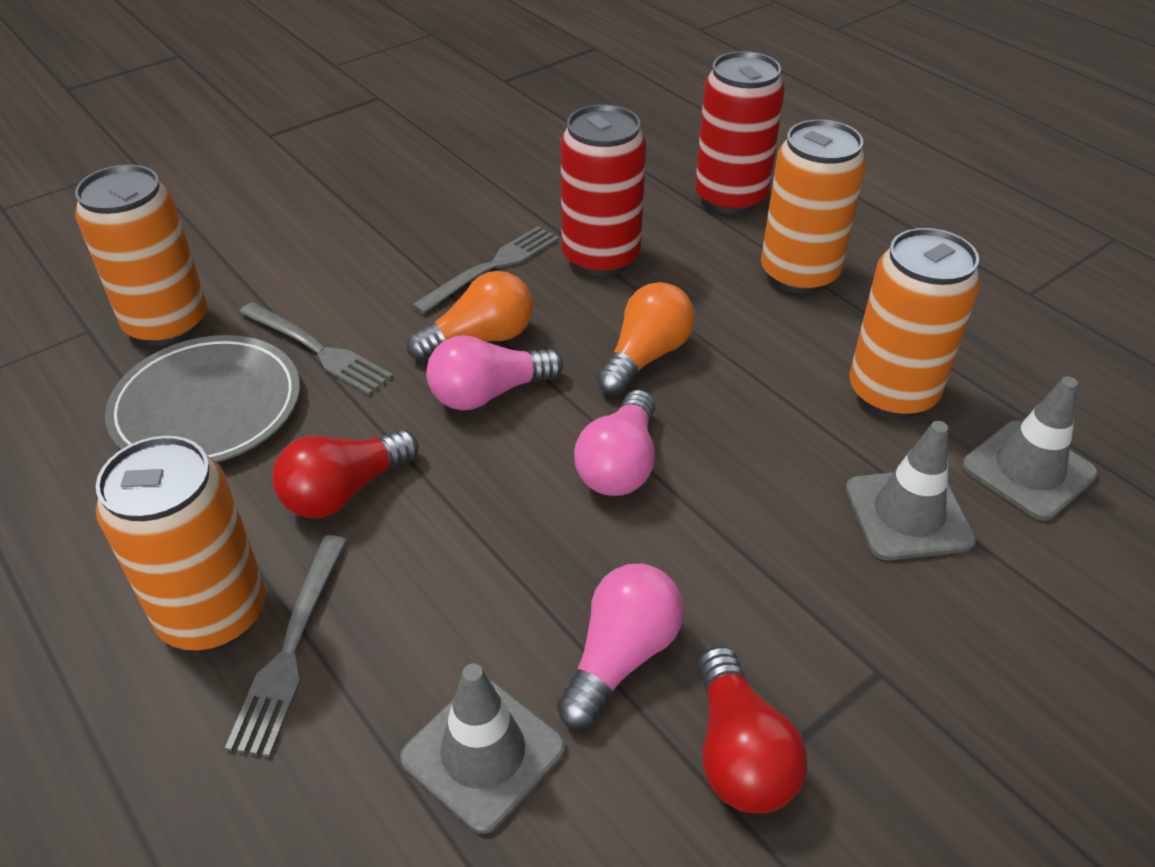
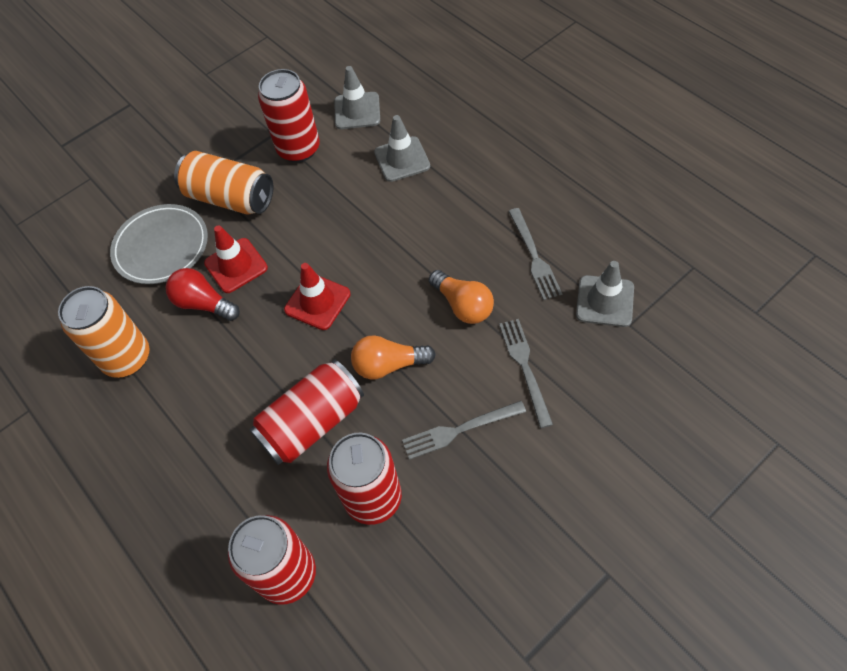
orange can: [75,164,207,346] [96,436,266,651] [761,119,866,294] [849,228,981,418] = 4 -> [58,286,150,378] [174,151,273,215] = 2
pink light bulb: [426,335,563,410] [557,564,684,729] [574,390,655,496] = 3 -> none = 0
red can: [560,104,646,276] [695,51,785,214] = 2 -> [228,515,316,605] [249,360,364,465] [258,69,320,163] [327,433,402,525] = 4
red light bulb: [272,430,419,518] [698,646,807,814] = 2 -> [166,268,240,321] = 1
red traffic cone: none = 0 -> [204,225,268,293] [284,263,351,330] = 2

